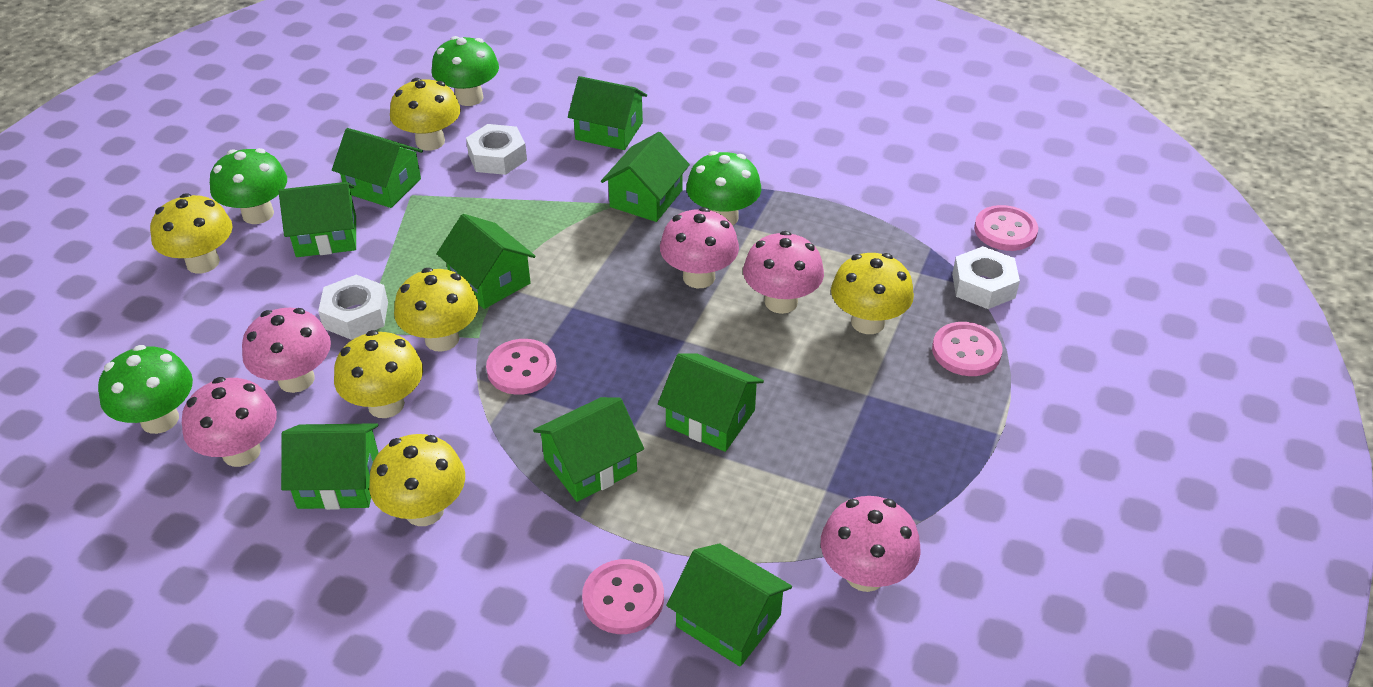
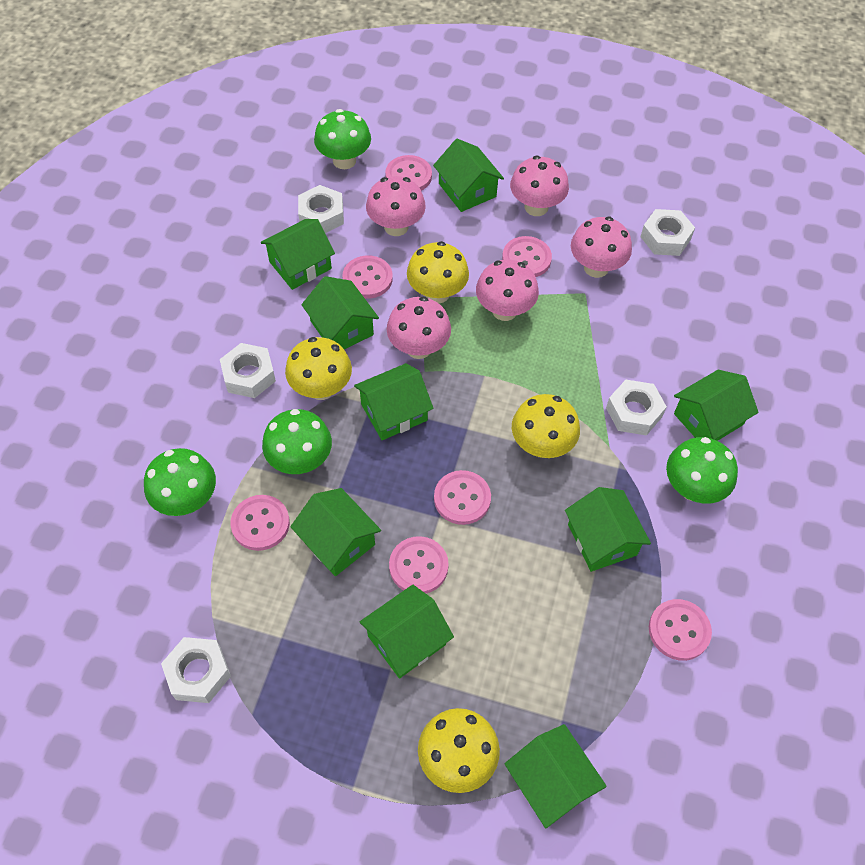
pink button: [486,339,556,395] [582,559,664,634] [932,322,1002,376] [974,205,1038,251] = 4 -> [231,495,290,551] [343,256,393,299] [385,155,432,191] [389,536,449,593] [434,470,491,525] [502,236,552,277] [649,599,712,661] = 7
white nut: [318,275,388,340] [466,124,527,175] [952,246,1020,309] = 3 -> [161,637,231,703] [220,343,276,398] [298,185,344,233] [606,380,667,436] [640,209,695,256] = 5
yellow mushroom: [150,193,233,274] [334,330,423,418] [369,434,465,526] [390,78,461,151] [394,268,478,352] [831,253,914,334] = 6 -> [285,337,352,400] [407,241,469,303] [418,708,500,793] [512,394,580,458] = 4

